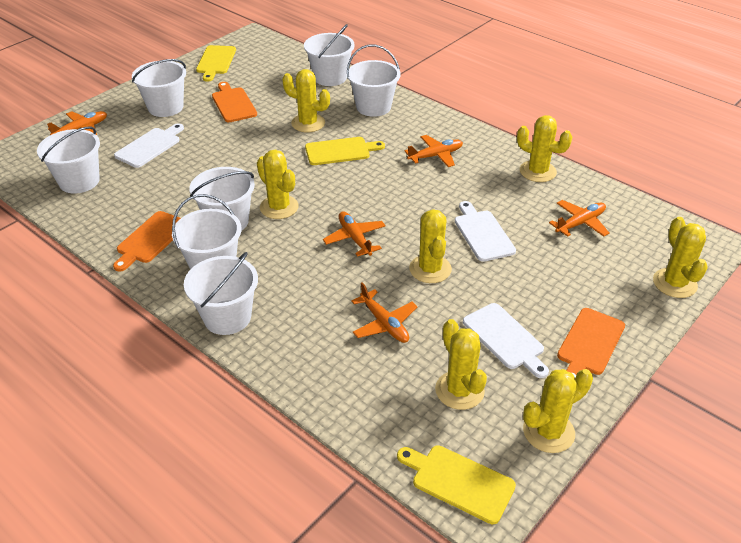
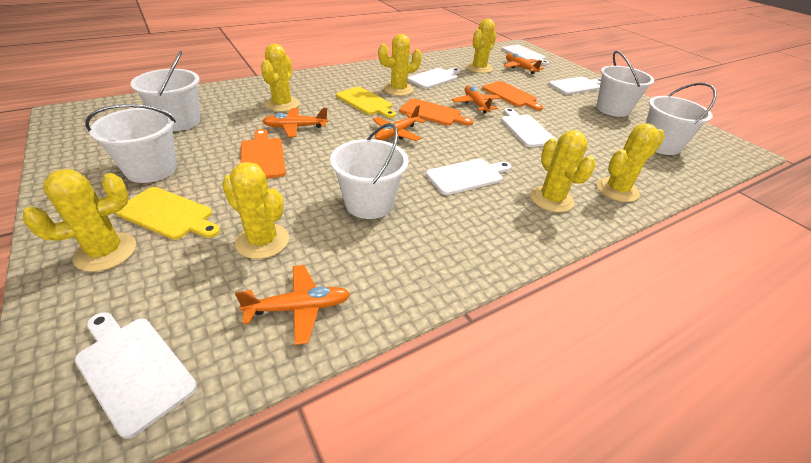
white bucket: [37,127,100,194] [132,59,186,117] [172,194,241,270] [184,252,258,335] [189,167,255,231] [304,24,355,86] [347,44,401,117] = 7 -> [85,104,177,183] [130,51,200,131] [330,123,409,219] [596,51,654,117] [646,83,717,155] = 5
white cutting board: [114,123,184,168] [455,201,516,262] [463,303,549,378] = 3 -> [75,312,197,439] [407,68,460,89] [426,159,512,195] [501,108,557,147] [502,45,549,65] [549,77,601,95] = 6
yellow cutting board: [196,45,236,82] [305,137,385,165] [397,445,516,524] = 3 -> [115,187,220,240] [336,87,396,118] = 2

